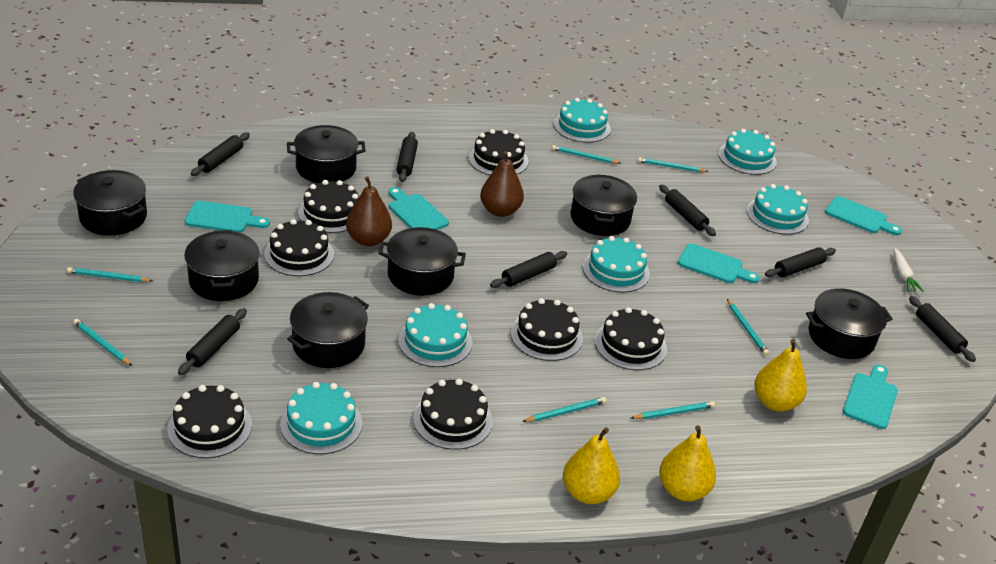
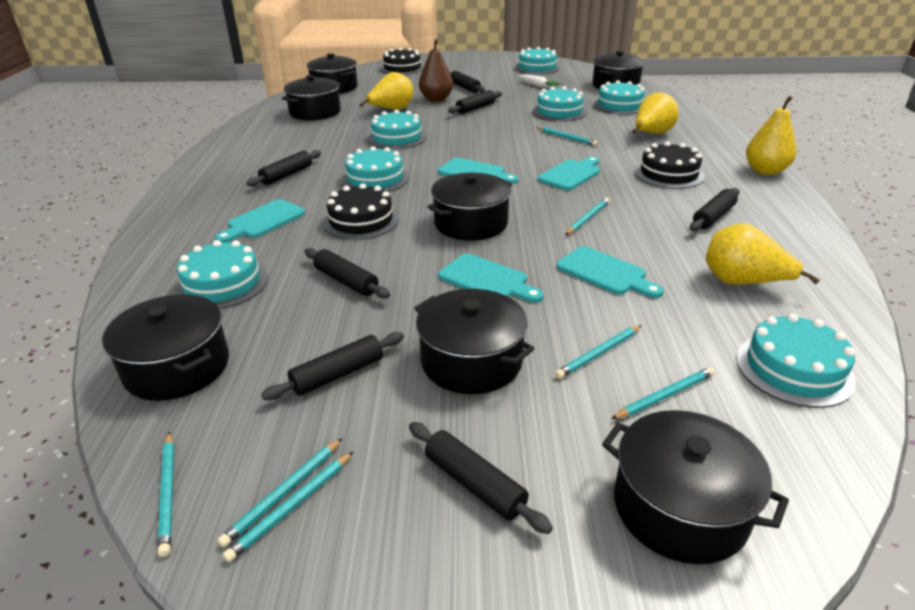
black cake: [167,385,252,458] [264,219,334,276] [298,180,359,233] [413,379,493,450] [468,129,529,175] [511,298,583,361] [595,307,667,370] = 7 -> [322,183,399,240] [380,48,424,75] [634,141,705,189] = 3
brown pear: [346,177,392,246] [480,151,524,217] = 2 -> [419,39,453,102] = 1
turquoise cake: [280,382,362,454] [398,303,472,367] [554,98,611,143] [583,236,650,292] [719,129,777,175] [747,184,809,235] = 6 -> [175,240,268,309] [341,146,409,192] [367,110,426,149] [515,47,560,74] [532,86,587,121] [593,80,645,115] [736,314,856,408] = 7
yellow pear: [563,427,620,504] [659,425,716,501] [755,339,807,412] = 3 -> [359,72,414,110] [632,93,679,134] [706,223,820,285] [746,96,797,175] = 4

